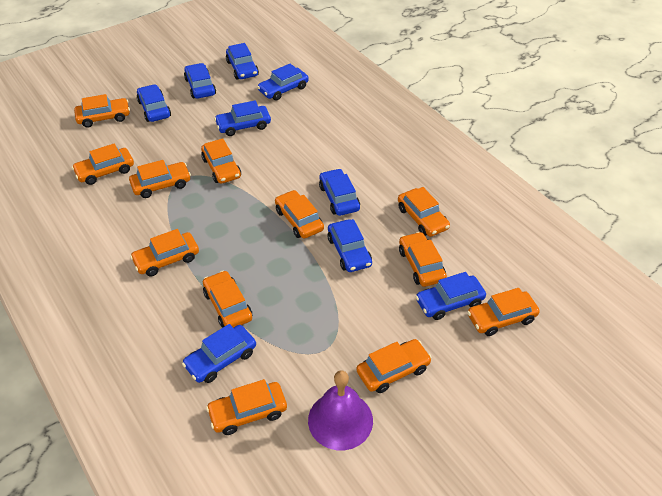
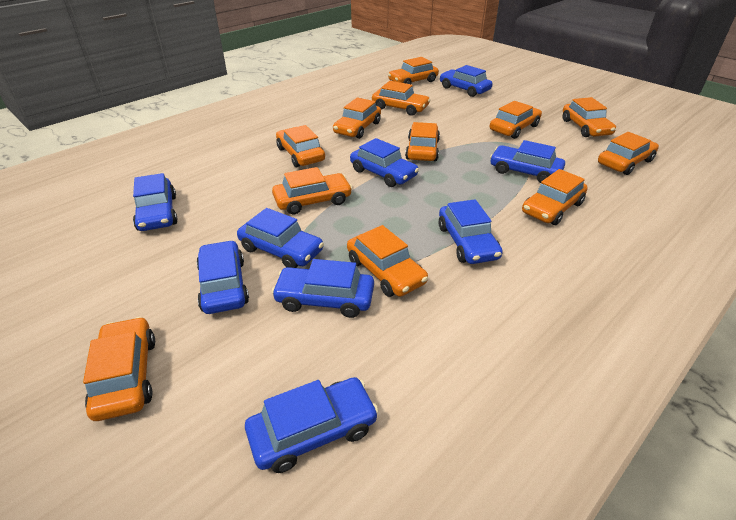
purple bell: [308,370,373,450] = 1 -> none = 0

